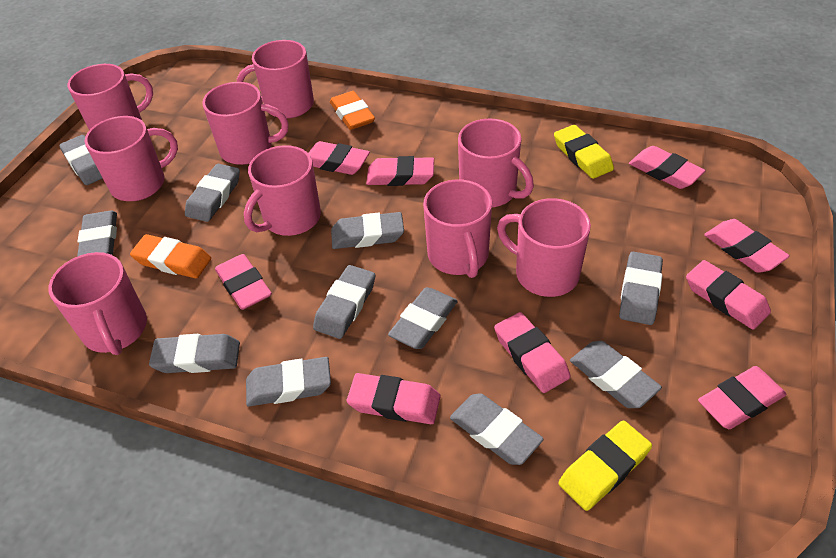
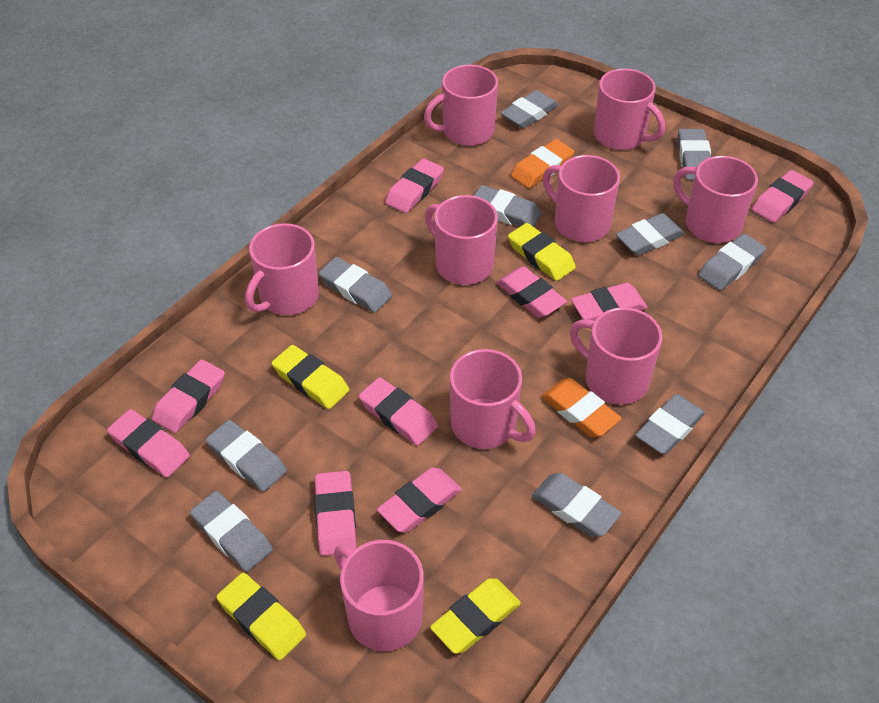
grey eraser: [59,135,103,185] [77,210,117,257] [149,334,240,373] [185,164,240,222] [246,357,331,407] [313,265,375,339] [331,212,404,249] [388,287,458,349] [450,393,544,465] [570,341,662,408] [619,252,663,325] = 11 -> [190,491,273,572] [206,420,287,492] [319,257,392,313] [474,185,542,227] [500,90,559,128] [532,473,622,537] [616,213,685,256] [636,394,705,455] [678,129,711,180] [698,234,766,290] = 10
yellow eraser: [554,125,614,179] [558,420,652,511] = 2 -> [216,572,306,660] [272,345,349,409] [430,578,521,654] [508,223,576,281] = 4

